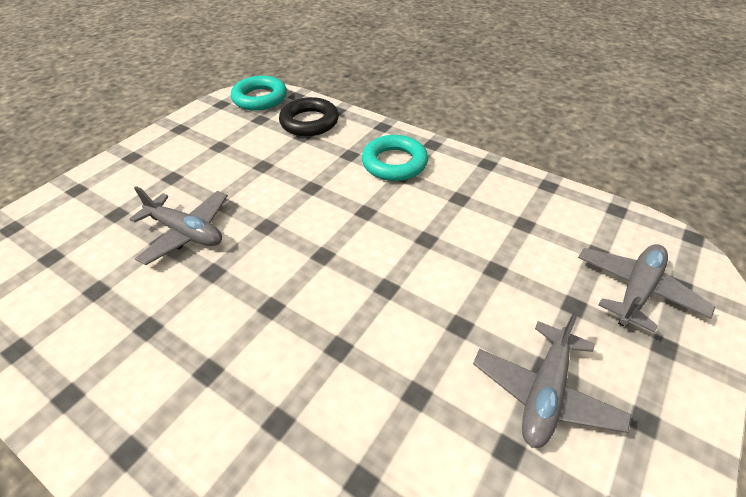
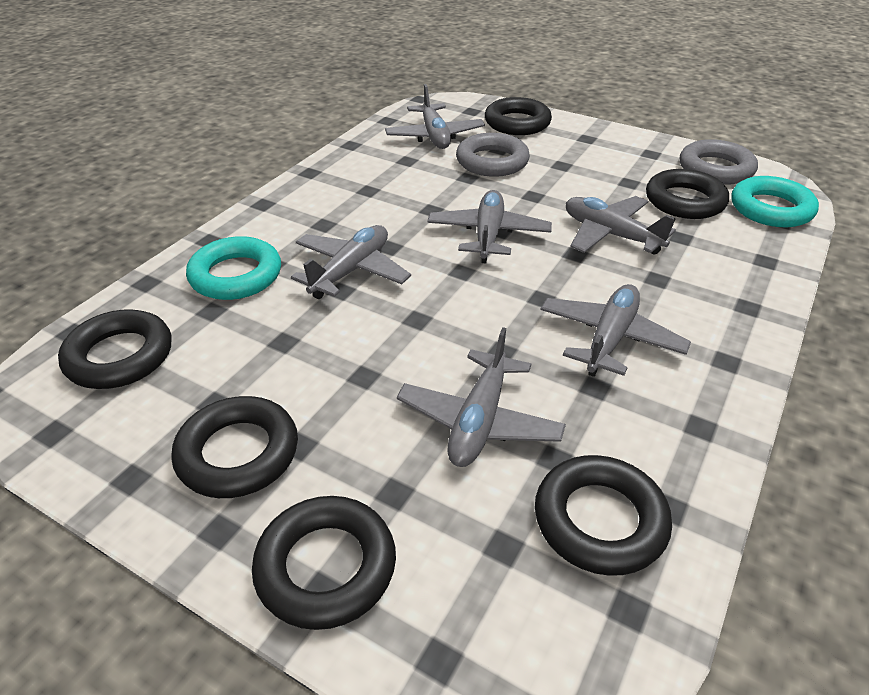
black ring: [279,97,339,136] = 1 -> [58,309,172,389] [171,396,298,498] [252,496,396,630] [485,97,552,135] [535,455,672,576] [646,169,729,219] = 6
grey plane: [130,186,228,265] [473,310,632,448] [578,244,715,333] = 3 -> [291,225,411,299] [385,84,485,149] [397,327,566,467] [427,190,552,263] [540,284,691,377] [566,196,676,254] = 6
grey ring: none = 0 -> [456,133,530,177] [680,139,758,185] = 2

